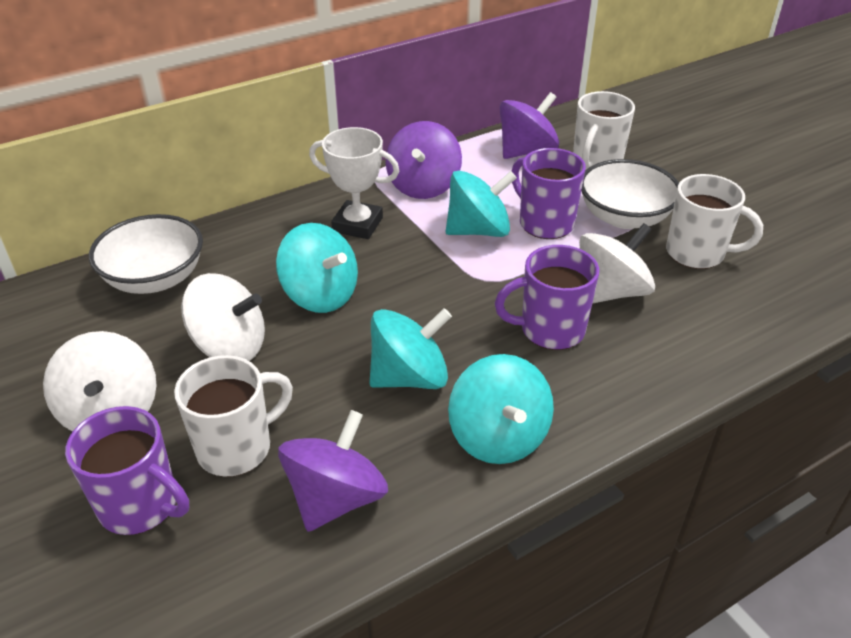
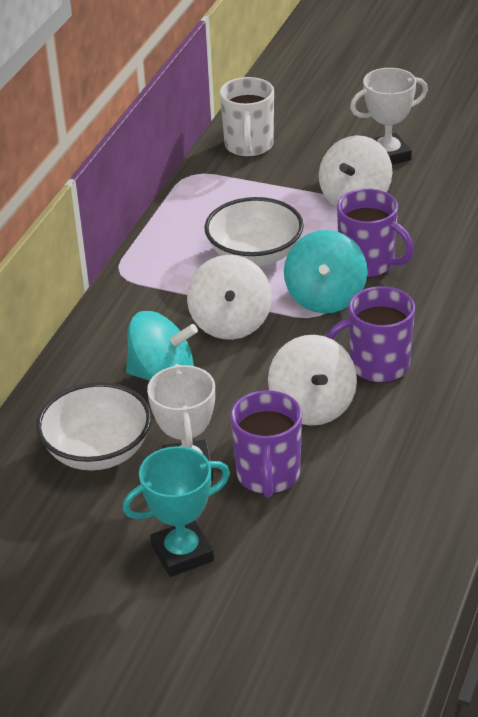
purple spinning top: [278,410,388,532] [386,121,462,199] [499,92,559,159] = 3 -> none = 0
turquoise spinning top: [276,223,358,313] [369,308,452,389] [446,170,517,237] [448,354,554,464] = 4 -> [126,311,198,381] [284,230,367,313] = 2
turquoise trophy: none = 0 -> [122,446,230,577] = 1
white mug: [174,355,293,477] [573,91,635,170] [666,174,763,269] = 3 -> [220,77,274,157] = 1
white trophy: [309,127,399,239] = 1 -> [147,364,215,481] [350,68,428,165] = 2

